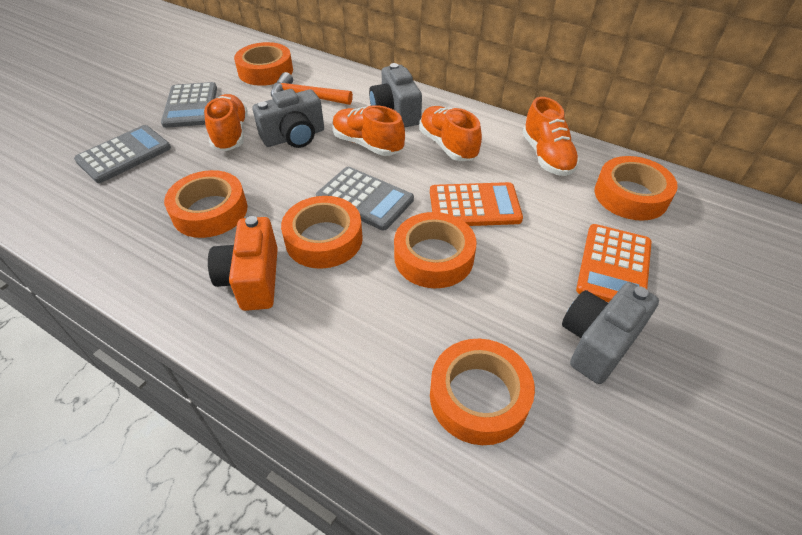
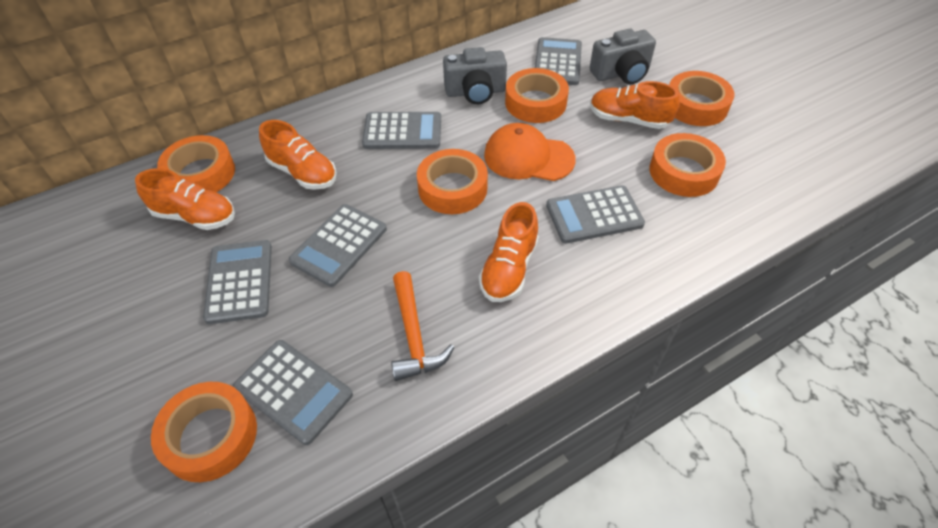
grey calculator: [74,125,171,183] [161,82,217,128] [316,167,414,230] = 3 -> [203,240,272,324] [233,340,353,445] [289,204,387,287] [362,112,441,149] [535,37,582,85] [546,185,645,244] = 6
grey camera: [253,89,324,148] [369,63,422,127] [562,282,659,384] = 3 -> [443,47,507,104] [590,29,656,85] = 2
orange calculator: [430,182,523,226] [576,224,652,302] = 2 -> none = 0
orange camera: [208,216,278,311] = 1 -> none = 0
orange cap: none = 0 -> [484,123,576,181] = 1

